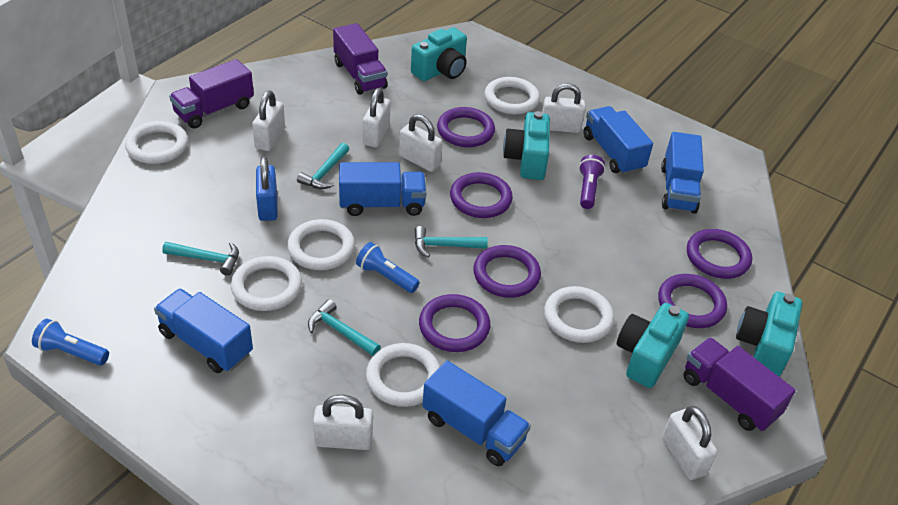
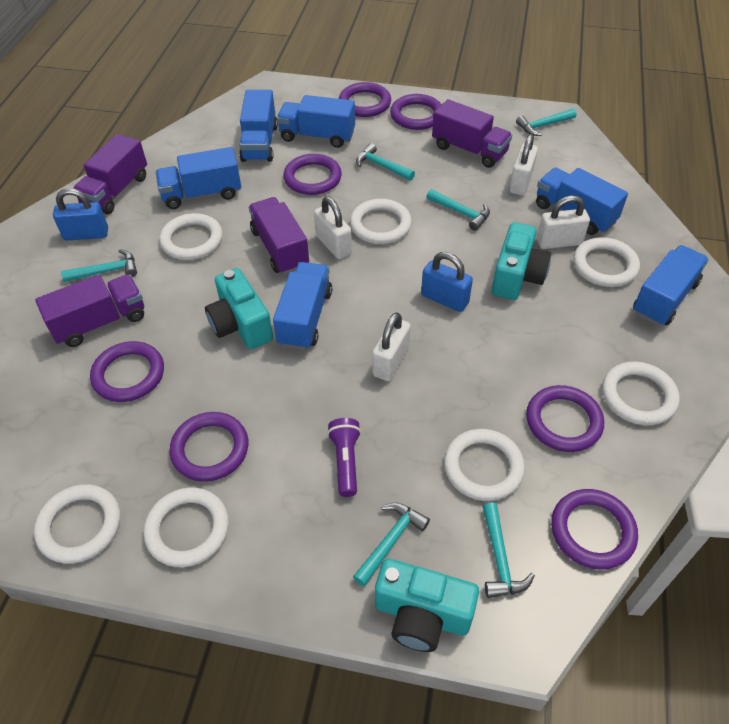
blue flashlight: [32,319,109,366] [356,242,420,293] = 2 -> none = 0
blue padlock: [256,156,278,221] = 1 -> [53,188,108,240] [421,252,473,312] = 2
blue truck: [154,288,253,373] [339,162,427,216] [422,361,531,466] [583,106,653,175] [661,132,704,214] = 5 -> [156,147,241,209] [239,90,278,162] [273,262,332,350] [277,95,355,148] [536,167,628,235] [633,245,709,326] = 6
purple ring: [419,294,491,352] [437,107,495,147] [450,172,513,218] [473,245,541,298] [658,274,727,328] [687,229,752,279] = 6 -> [90,341,164,402] [169,412,248,482] [283,154,342,195] [339,82,391,117] [390,94,442,130] [526,385,604,452] [551,489,638,570] = 7
purple truck: [169,59,254,129] [333,23,388,95] [683,337,796,432] = 3 -> [35,274,144,347] [73,134,147,214] [248,197,309,274] [432,99,512,168] = 4
turquoise camera: [411,27,467,81] [503,111,550,180] [617,303,689,388] [736,292,802,376] = 4 -> [205,268,273,349] [375,558,479,652] [492,222,551,300] = 3
turquoise hammer: [162,242,239,276] [297,143,349,189] [308,299,381,356] [415,226,488,258] = 4 -> [61,249,137,282] [353,503,430,586] [356,143,415,181] [426,189,490,231] [482,502,535,598] [516,108,577,136] = 6
white padlock: [252,91,285,151] [313,395,373,450] [363,88,391,147] [399,114,443,172] [542,83,586,133] [662,406,717,480] = 6 -> [314,196,352,259] [372,312,411,381] [509,134,538,195] [537,195,590,249] = 4
white ring: [125,121,188,164] [231,256,302,311] [287,219,355,270] [366,343,440,407] [484,77,540,114] [544,286,614,343] = 6 -> [34,484,120,564] [144,487,229,567] [159,213,223,260] [350,199,412,244] [444,429,525,501] [573,237,640,287] [602,361,680,425] = 7

